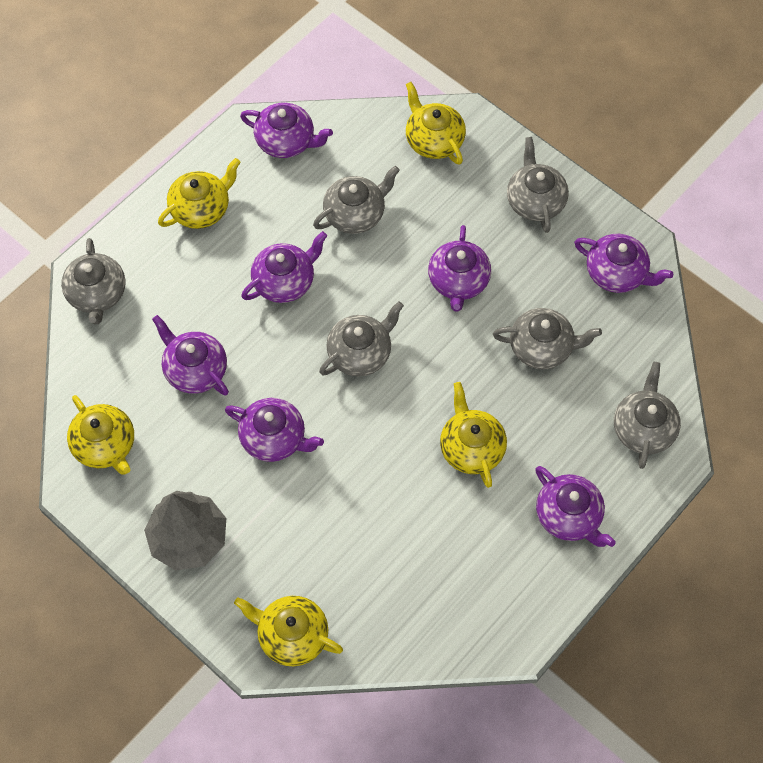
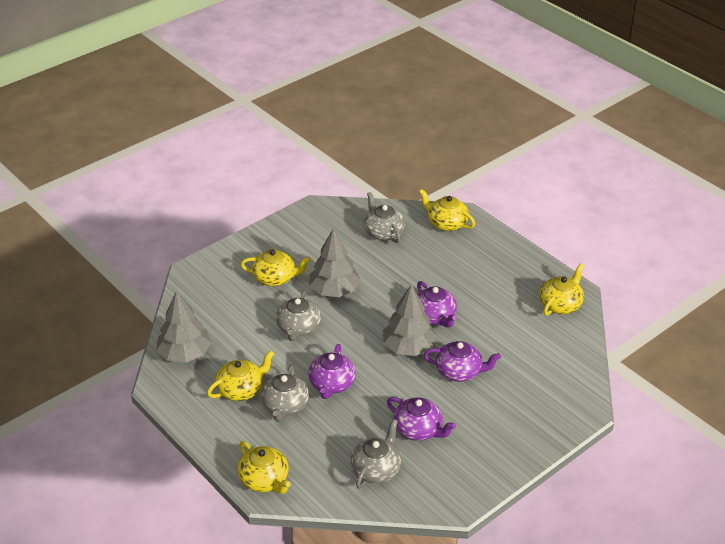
grey teapot: [61,238,126,325] [313,166,400,234] [319,301,404,377] [493,308,602,369] [507,137,569,233] [614,362,681,469] = 6 -> [261,365,309,422] [276,290,321,341] [350,419,401,489] [364,192,405,243] = 4
grey tree: [144,491,226,571] = 1 -> [156,291,212,363] [309,228,361,297] [383,285,437,356] = 3
purple teapot: [152,315,229,396] [225,398,324,462] [240,103,333,158] [241,231,327,303] [428,225,491,312] [535,466,616,547] [574,234,673,293] = 7 -> [308,344,356,399] [387,397,456,441] [417,281,457,328] [424,341,501,382] = 4

